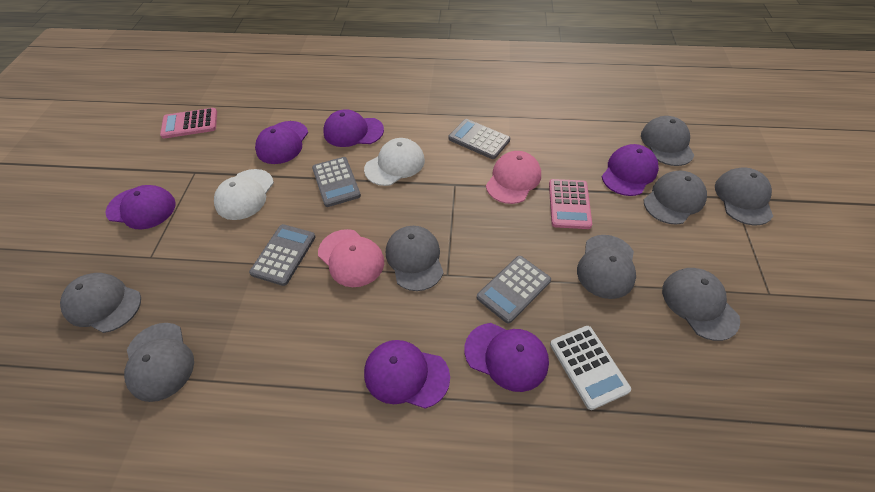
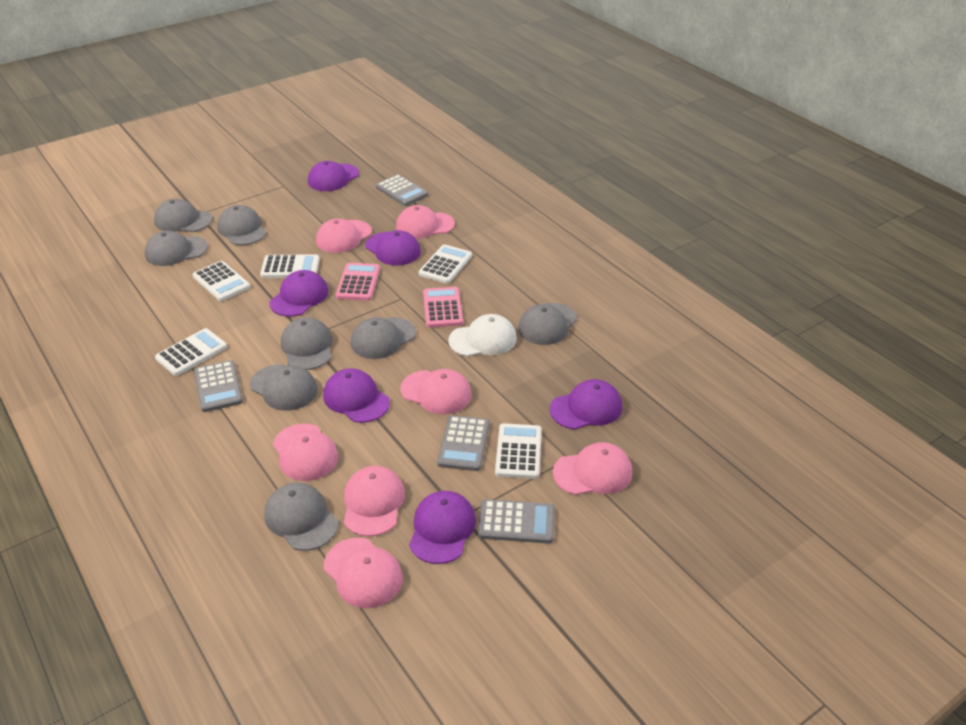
pink cap: [318,229,384,287] [486,151,541,204] = 2 -> [273,424,338,481] [316,218,372,253] [324,538,403,608] [344,466,405,537] [396,205,455,239] [400,369,472,414] [553,442,632,495] = 7
white calculator: [550,326,631,410] = 1 -> [155,328,227,376] [193,261,250,301] [260,254,320,278] [419,244,472,284] [495,423,542,479] = 5
white cap: [214,169,274,220] [364,138,425,186] = 2 -> [448,314,517,356] = 1

